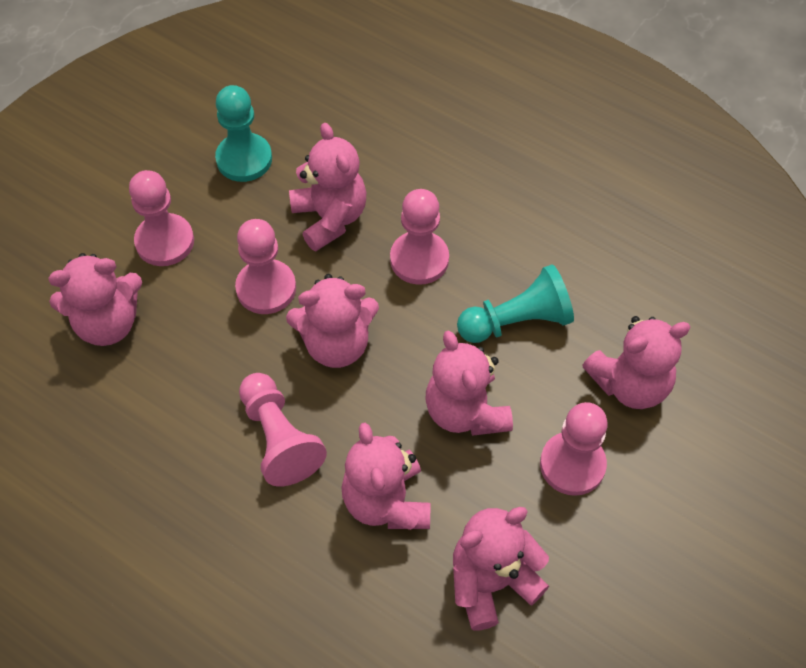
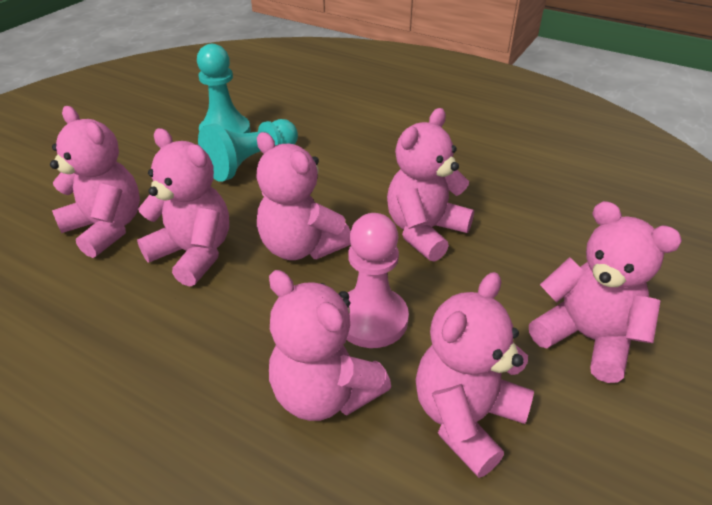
pink pawn: [129,170,194,266] [235,219,296,314] [239,373,327,487] [390,189,449,285] [540,402,608,496] = 5 -> [346,213,409,348] = 1

